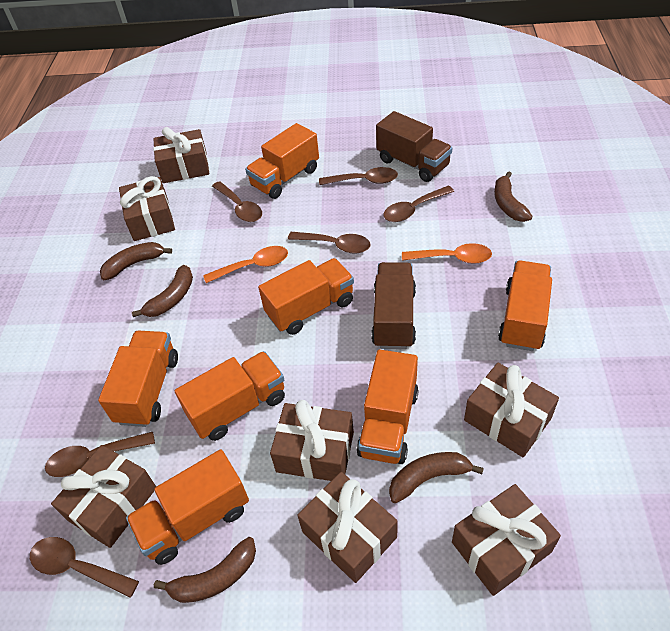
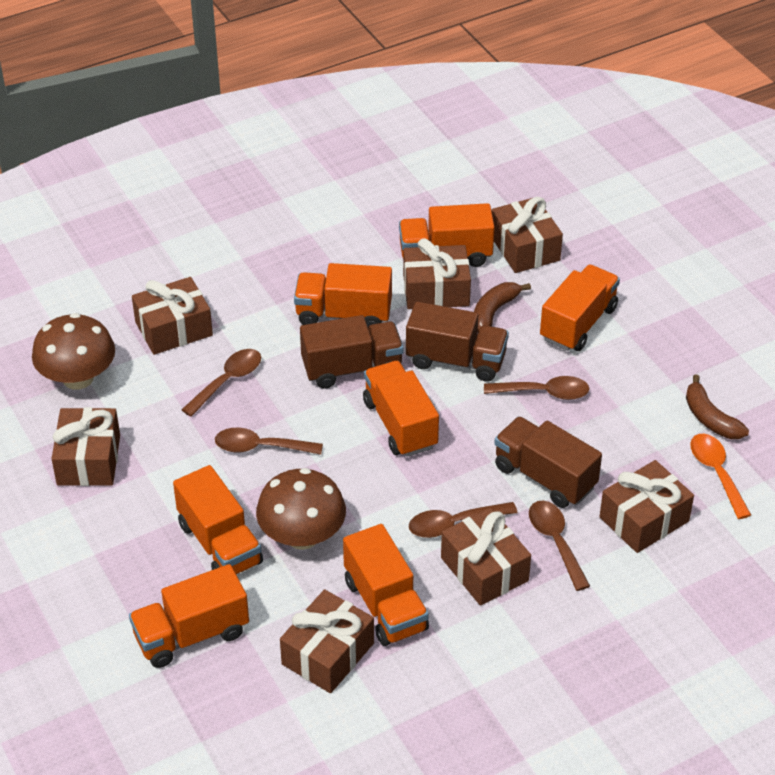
brown banana: [100,242,172,280] [132,265,193,317] [154,537,256,603] [389,452,484,504] [494,171,532,222] = 5 -> [474,282,531,332] [686,374,749,439] = 2
brown mushroom: none = 0 -> [32,313,115,390] [256,468,346,550] = 2
brown spoon: [30,537,139,598] [45,432,155,477] [212,181,262,222] [288,232,371,254] [319,167,398,185] [383,186,454,222] = 6 -> [182,349,261,417] [215,428,323,455] [409,502,517,538] [484,376,589,400] [529,500,590,591] = 5
brown truck: [371,262,416,349] [376,111,452,182] = 2 -> [300,315,403,389] [406,302,509,382] [494,416,602,508] = 3
orange spoon: [203,246,288,283] [402,243,492,264] = 2 -> [690,434,751,519] = 1

